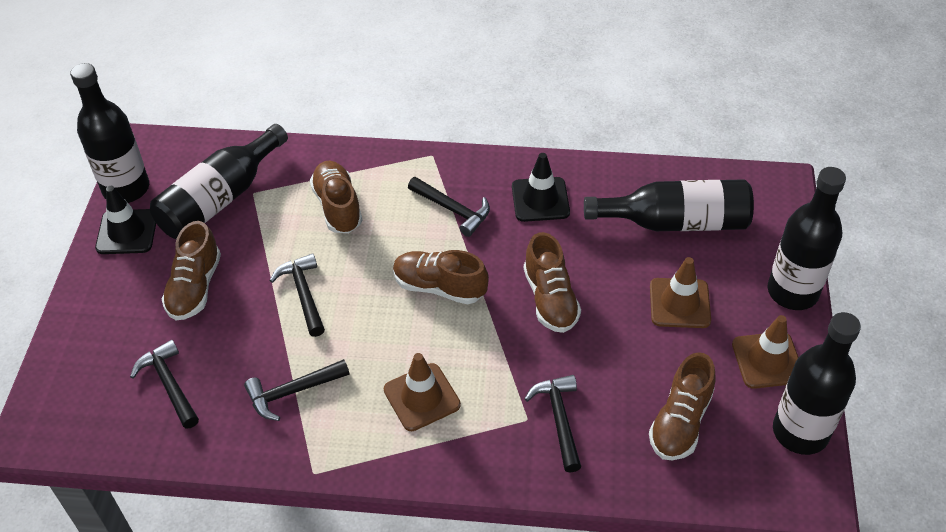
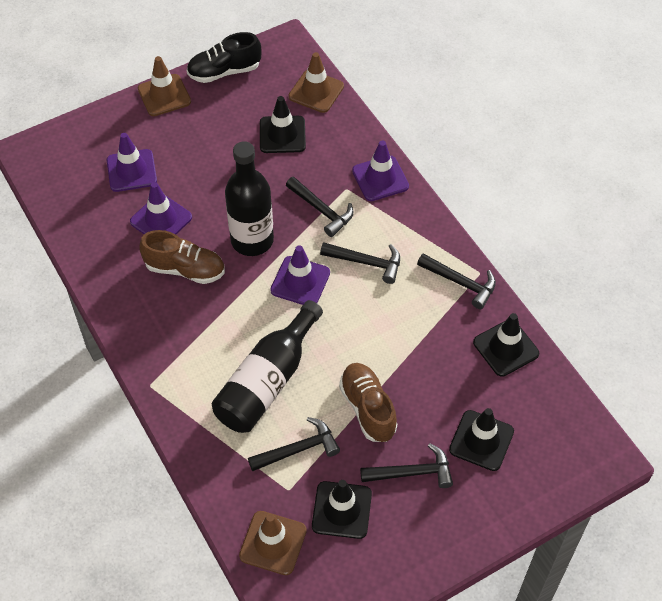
black bottle: [70,63,149,203] [150,124,288,239] [584,179,754,231] [768,167,846,310] [773,312,861,455] = 5 -> [212,300,323,433] [225,141,274,256] = 2
black shoe: none = 0 -> [187,32,262,83] = 1
black traffic cone: [95,186,156,254] [512,153,570,222] = 2 -> [260,96,306,153] [312,480,372,539] [449,408,514,471] [473,313,539,377] = 4
brown shoe: [162,221,221,320] [310,161,362,233] [393,250,489,304] [524,232,581,333] [649,352,716,460] = 5 -> [139,230,225,284] [339,363,397,442] = 2
purple traffic cone: none = 0 -> [107,133,157,192] [130,182,192,234] [270,245,330,305] [352,141,409,201] = 4

